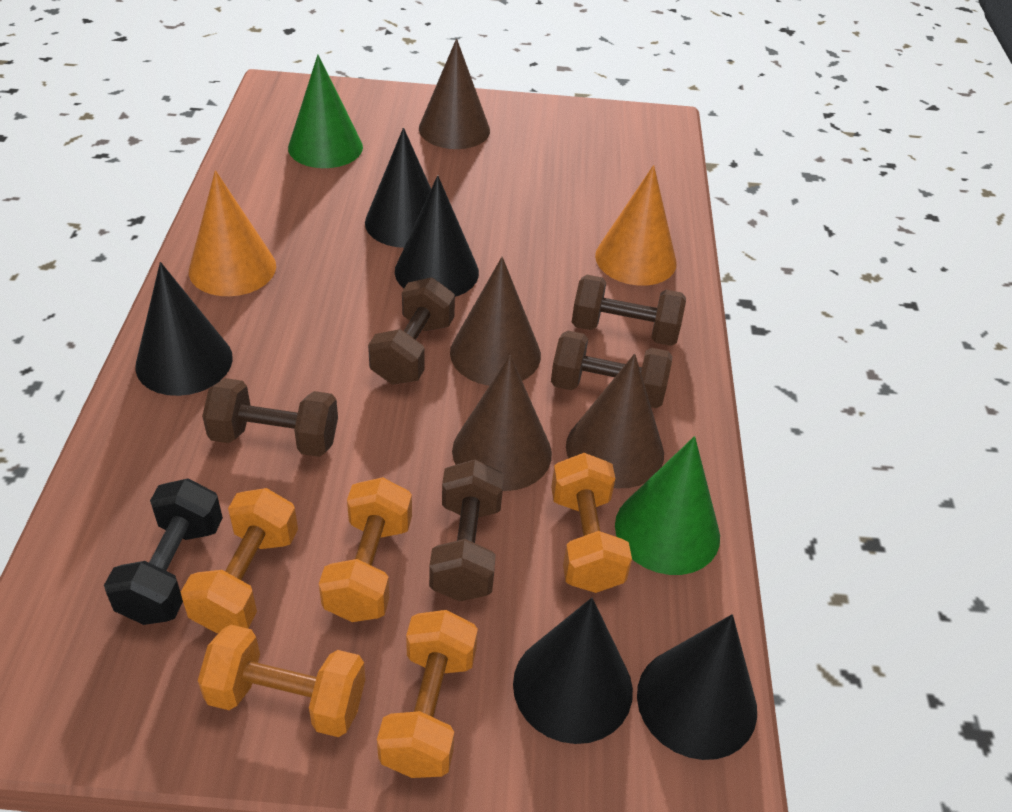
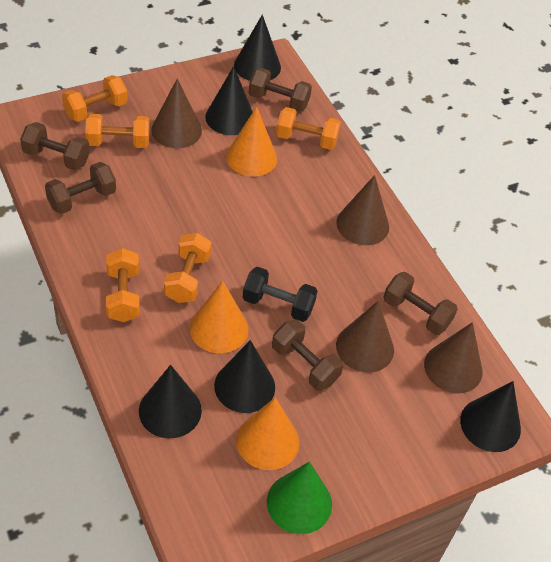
green cone: [288,55,363,168] [615,436,720,575] = 2 -> [267,462,332,534] = 1
orange cone: [189,170,276,296] [595,165,677,286] = 2 -> [190,281,248,353] [226,107,277,177] [236,397,299,470] = 3

